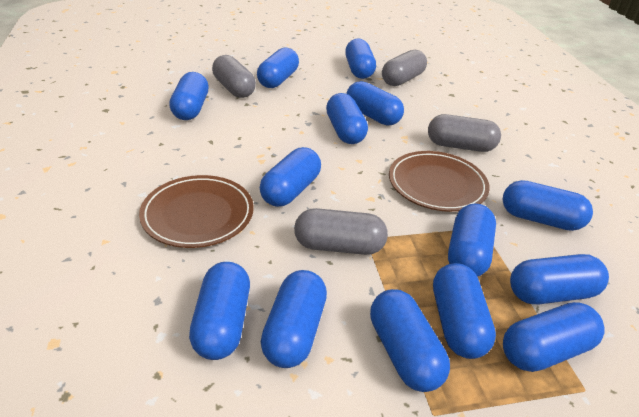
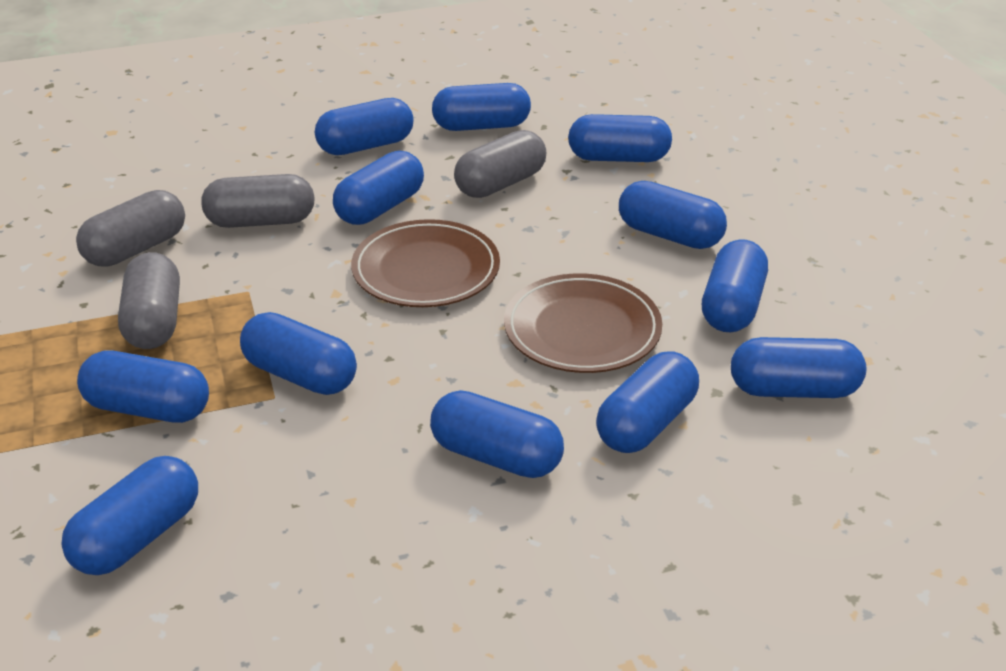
blue capsule: [169,72,209,120] [189,262,250,360] [257,47,299,88] [260,147,321,207] [261,270,327,368] [326,93,368,144] [345,38,376,79] [346,81,404,126] [370,289,450,392] [433,263,496,359] [448,203,496,277] [503,180,593,231] [503,302,604,372] [510,254,609,304] = 14 -> [61,456,198,575] [77,350,209,423] [240,312,357,395] [315,98,414,155] [333,151,424,225] [430,390,564,478] [432,83,531,131] [568,114,672,162] [596,352,699,453] [619,181,727,249] [702,239,768,332] [731,337,866,398] = 12

